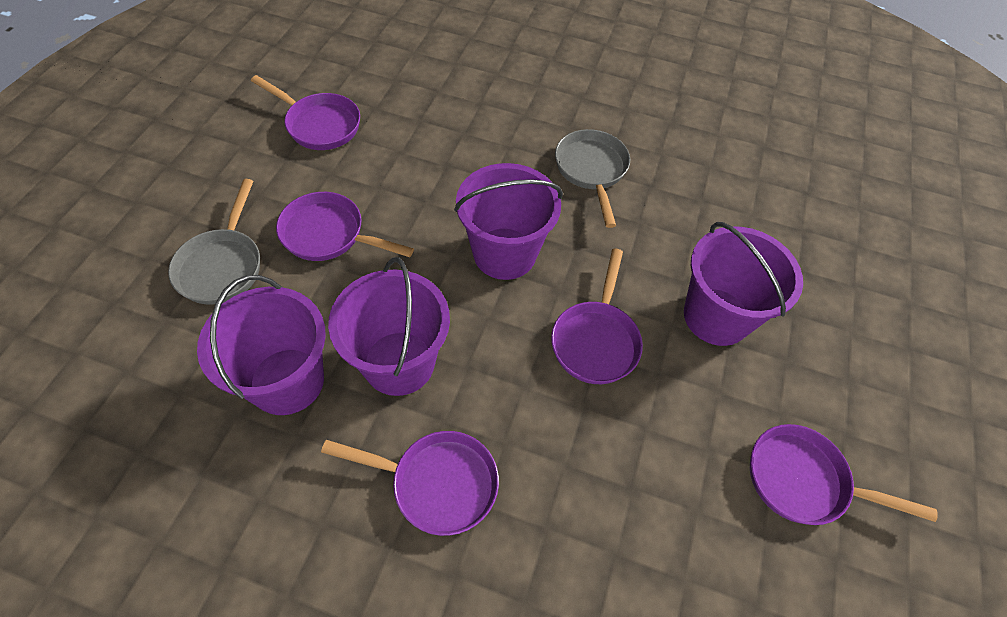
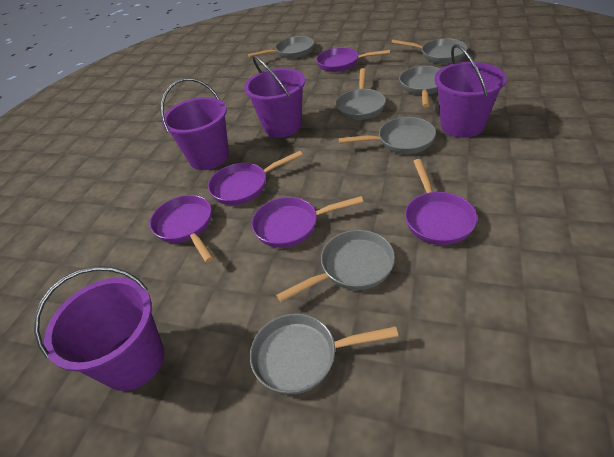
grey pan: [168,179,260,305] [555,129,630,228] = 2 -> [248,36,314,58] [250,313,399,395] [276,230,395,302] [336,68,386,120] [339,117,436,154] [391,38,467,64] [399,66,440,108] = 7

